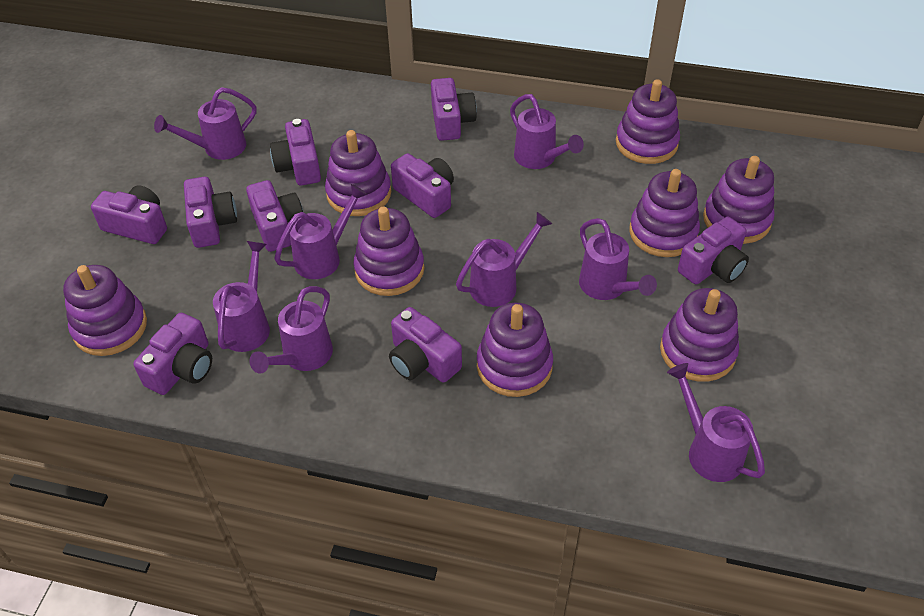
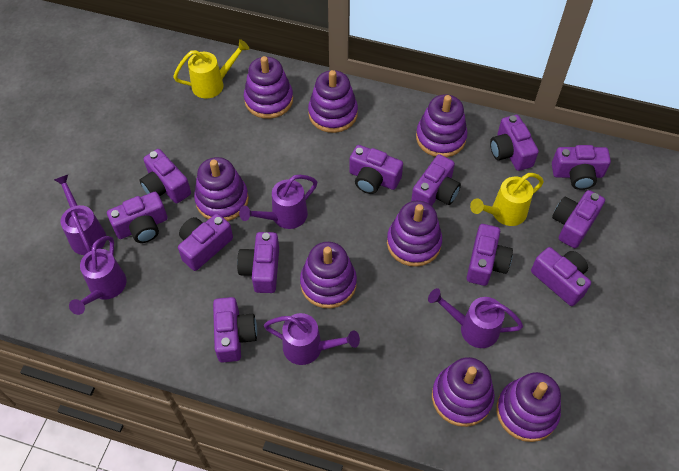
purple camera: [91,185,167,244] [133,313,212,395] [184,177,237,248] [246,180,304,252] [270,119,321,186] [389,307,462,383] [391,153,454,218] [431,78,477,141] [678,217,749,284] = 9 -> [107,192,168,243] [140,149,191,203] [178,214,233,271] [213,297,257,363] [237,232,279,293] [349,145,403,194] [411,154,461,206] [467,224,513,286] [490,115,539,171] [531,247,591,306] [552,145,611,190] [552,190,605,248] = 12
purple watering can: [154,87,256,160] [213,241,270,352] [249,286,333,374] [275,184,367,279] [456,212,552,307] [510,94,584,169] [579,218,657,300] [667,363,765,482] = 8 -> [54,175,106,255] [69,236,126,315] [239,175,317,229] [264,313,360,365] [428,288,523,348] = 5
yellow watering can: none = 0 -> [173,39,249,98] [470,173,544,226] = 2

